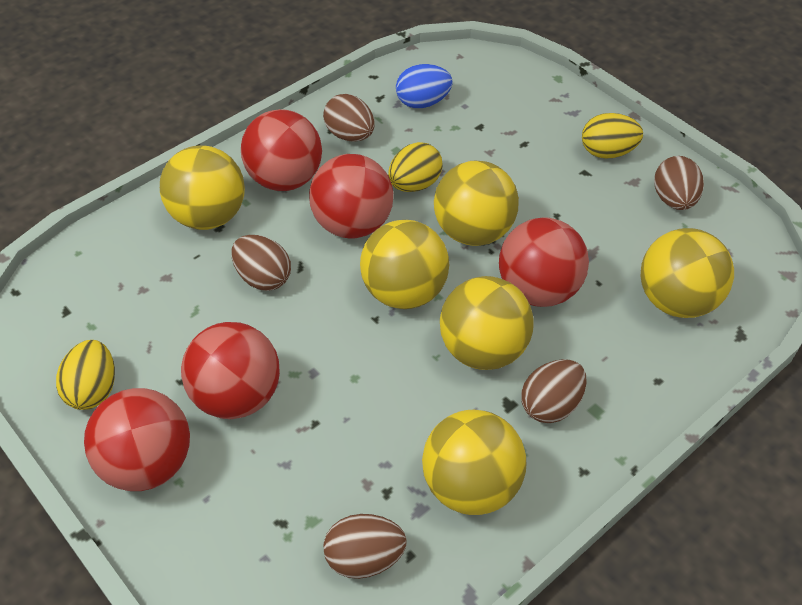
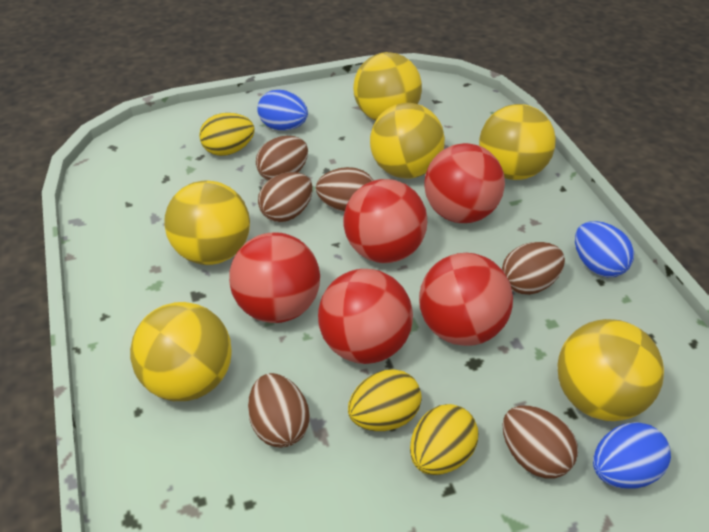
blue egg: [396,64,453,108] = 1 -> [257,90,308,131] [575,221,634,277] [593,422,671,489] = 3
brown egg: [231,235,291,291] [323,94,375,142] [324,514,407,579] [521,359,587,423] [654,156,704,210] = 5 -> [248,373,310,448] [256,136,308,181] [258,172,313,222] [316,167,374,212] [502,242,565,295] [503,406,578,479] = 6

